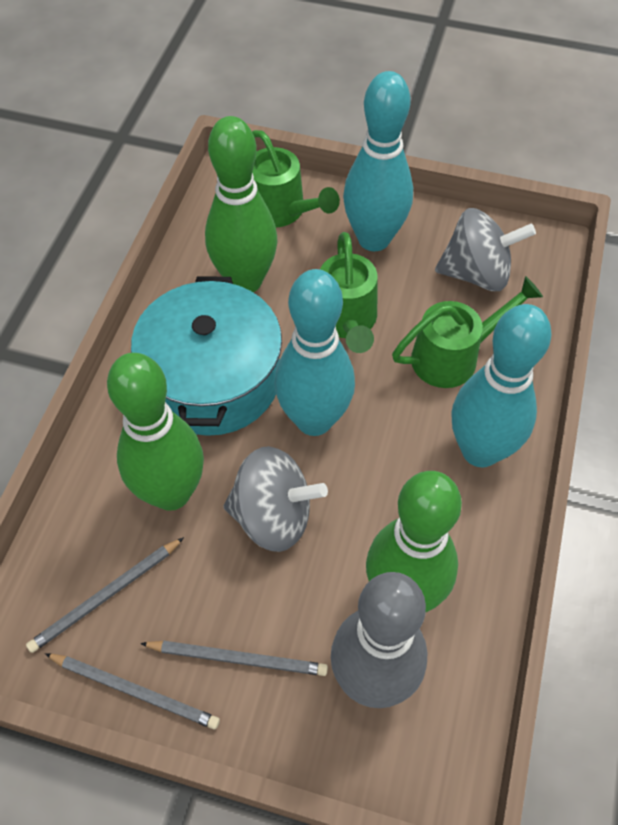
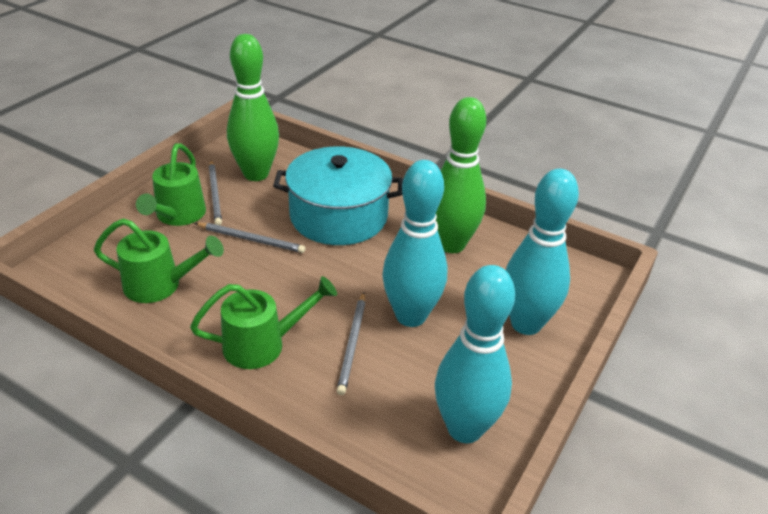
green bowling pin: [107,353,204,511] [205,116,277,292] [366,471,462,613] = 3 -> [227,34,279,181] [436,97,486,253] = 2
grey bowling pin: [331,572,427,708] = 1 -> none = 0
grey spinning top: [223,446,328,552] [435,208,536,291] = 2 -> none = 0

